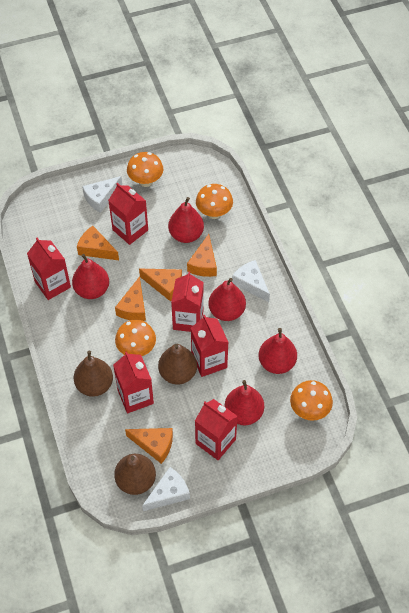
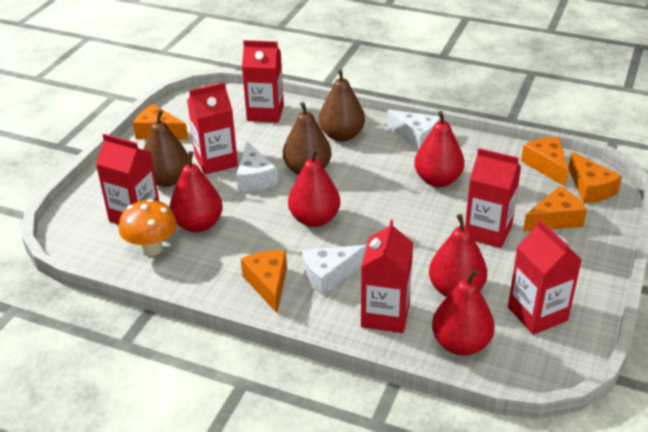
orange mushroom: [115,320,156,356] [127,152,163,187] [196,184,233,219] [290,380,333,421] = 4 -> [119,199,177,256] = 1

